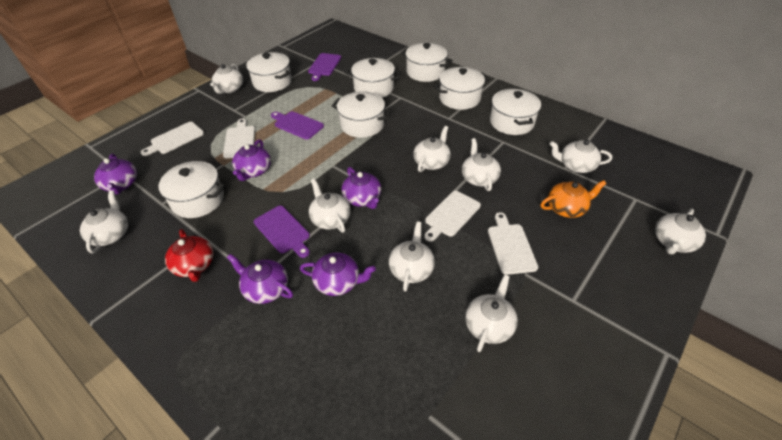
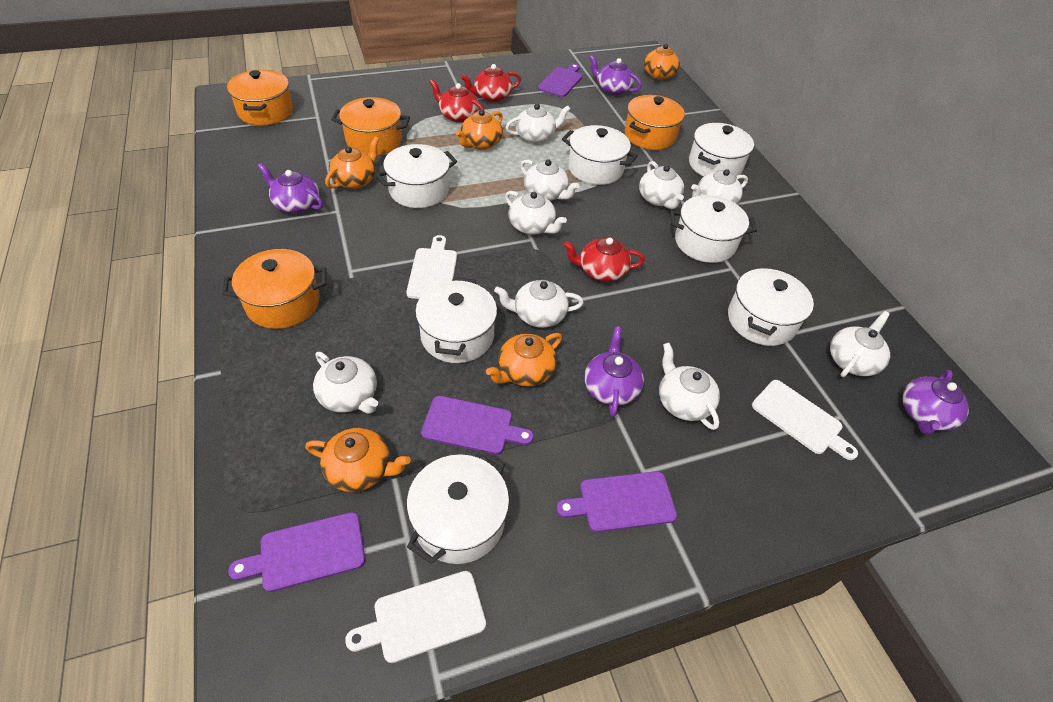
orange pot: none = 0 -> [222,249,326,329] [227,70,293,126] [331,97,410,155] [625,95,685,150] = 4
orange teapot: [541,180,607,218] = 1 -> [305,428,411,492] [325,137,379,189] [456,109,503,150] [486,333,562,386] [644,44,680,80] = 5
purple cutting board: [254,206,310,258] [271,111,324,140] [308,53,341,81] = 3 -> [228,512,365,592] [421,396,534,455] [538,64,583,97] [557,471,677,532] = 4
purple teapot: [94,154,137,195] [227,254,293,304] [232,139,271,181] [300,253,376,296] [341,167,381,209] = 5 -> [257,163,323,213] [584,326,644,417] [589,55,642,95] [902,370,969,435] = 4
red teapot: [165,229,213,282] = 1 -> [429,79,484,123] [461,64,521,102] [563,237,645,282] = 3
white cutting board: [141,122,204,156] [223,119,255,159] [424,191,481,242] [488,212,538,275] = 4 -> [345,571,486,663] [406,235,457,299] [752,380,858,460] = 3

